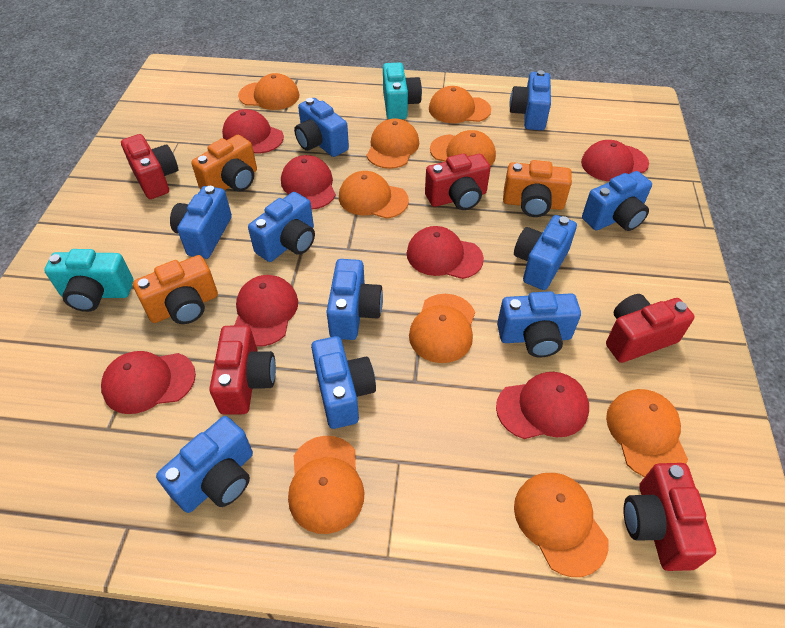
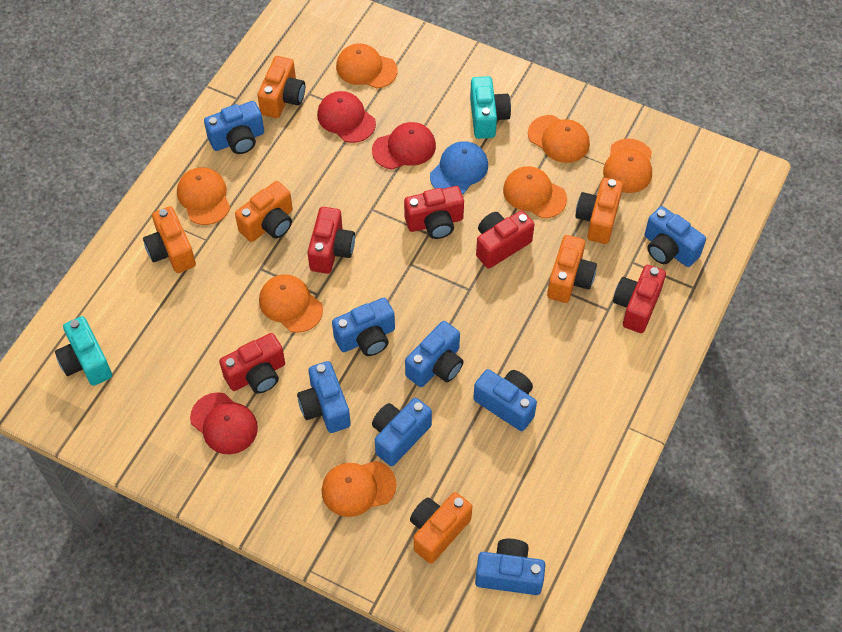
blue camera: [156,416,253,513] [170,186,232,259] [248,192,315,262] [294,98,349,157] [311,336,376,429] [326,259,383,340] [497,291,581,357] [509,70,551,130] [514,215,577,290] [582,171,652,231] = 10 -> [204,101,264,154] [297,361,351,433] [332,298,395,356] [372,398,432,466] [405,321,464,387] [473,369,537,431] [475,539,545,595] [645,206,706,267] = 8
blue cap: none = 0 -> [430,141,488,194] = 1
orange camera: [133,255,218,324] [191,135,257,192] [503,160,572,217] = 3 -> [143,206,196,273] [235,181,293,242] [257,56,305,118] [410,492,472,564] [547,235,597,303] [575,178,623,244] = 6
orange cap: [238,73,300,110] [288,436,364,534] [339,171,409,219] [366,118,419,169] [409,294,475,363] [429,86,491,123] [430,130,496,166] [514,473,609,577] [606,389,688,477] = 9 -> [177,167,230,225] [259,274,323,333] [322,461,397,517] [336,43,398,89] [503,166,567,218] [528,115,590,163] [603,139,652,193] = 7
red cap: [101,351,196,414] [222,109,284,154] [234,275,298,347] [281,155,336,209] [407,226,484,279] [496,372,589,439] [581,140,649,181] = 7 -> [190,392,258,455] [317,91,376,143] [372,122,436,170] = 3

